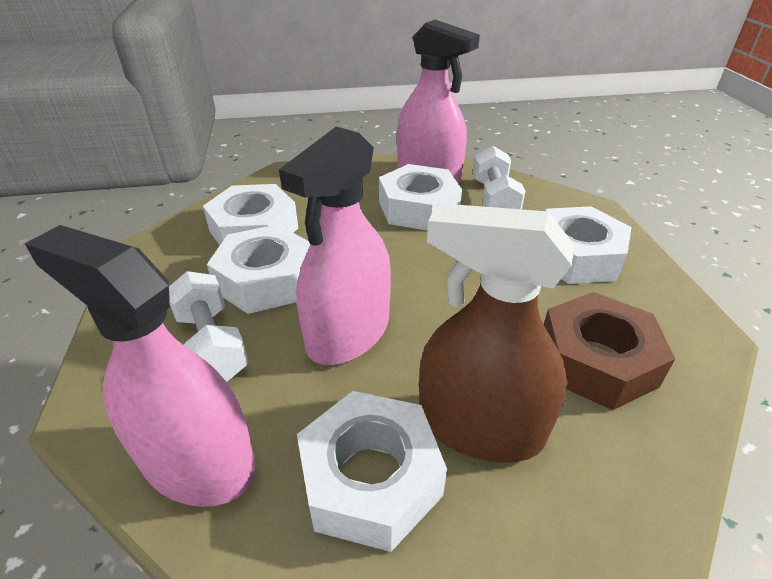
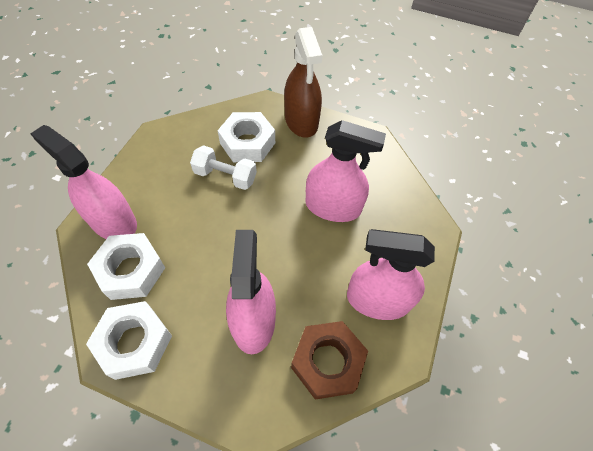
pink spray bottle: [25,225,256,507] [279,127,391,365] [397,20,480,183] = 3 -> [30,125,137,239] [226,230,276,354] [306,120,386,222] [347,229,435,320] = 4
white dumbbell: [169,271,248,382] [472,146,525,209] = 2 -> [190,145,257,190] = 1
white nut: [203,184,298,245] [207,225,311,314] [297,391,447,552] [379,164,462,231] [546,206,632,284] = 5 -> [86,301,172,380] [87,233,165,300] [218,112,275,162] = 3

